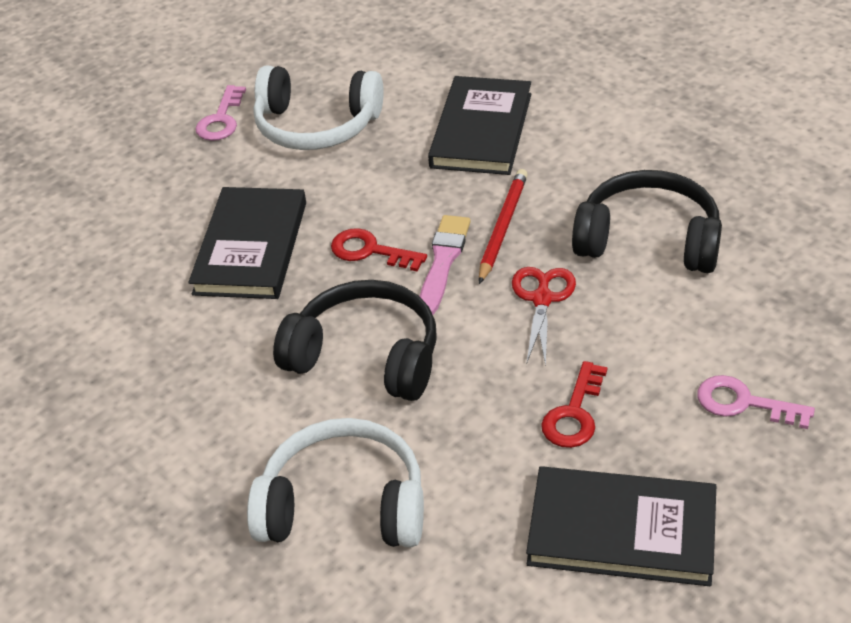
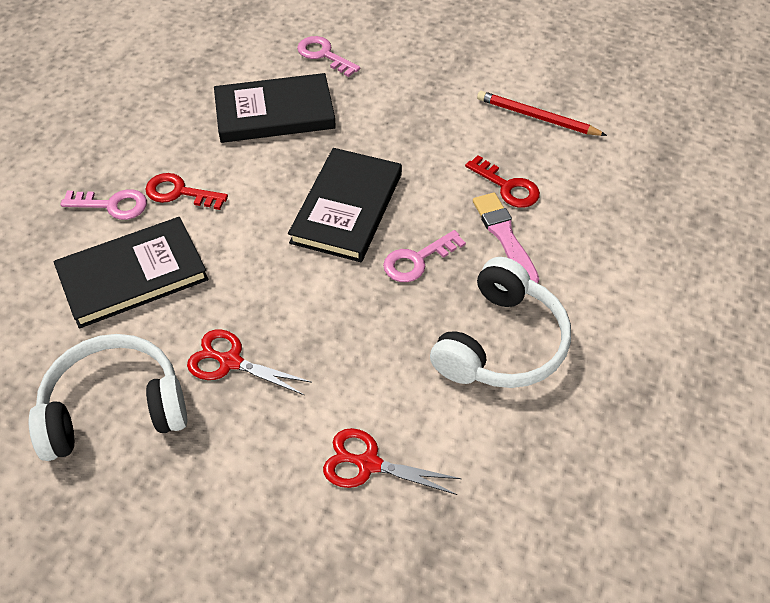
black headphones: [273,280,437,401] [572,170,722,273] = 2 -> none = 0
pink key: [195,85,246,141] [697,375,815,429] = 2 -> [61,189,147,220] [297,36,360,77] [383,230,466,282] = 3
red scissors: [512,267,576,366] = 1 -> [187,329,312,396] [323,428,462,495] = 2

